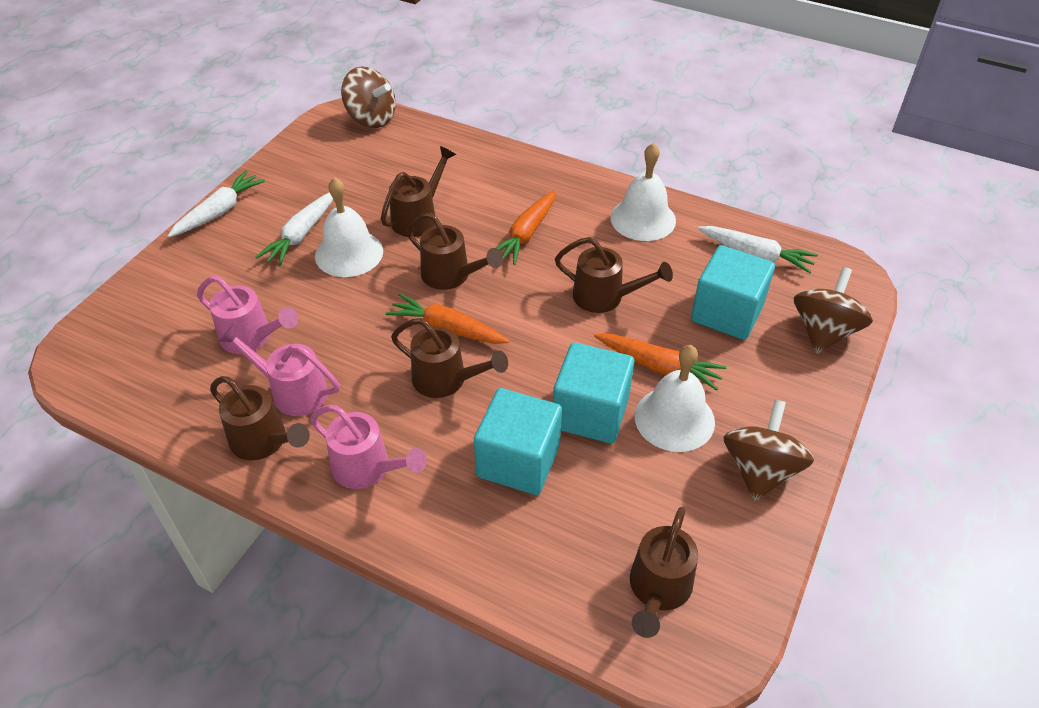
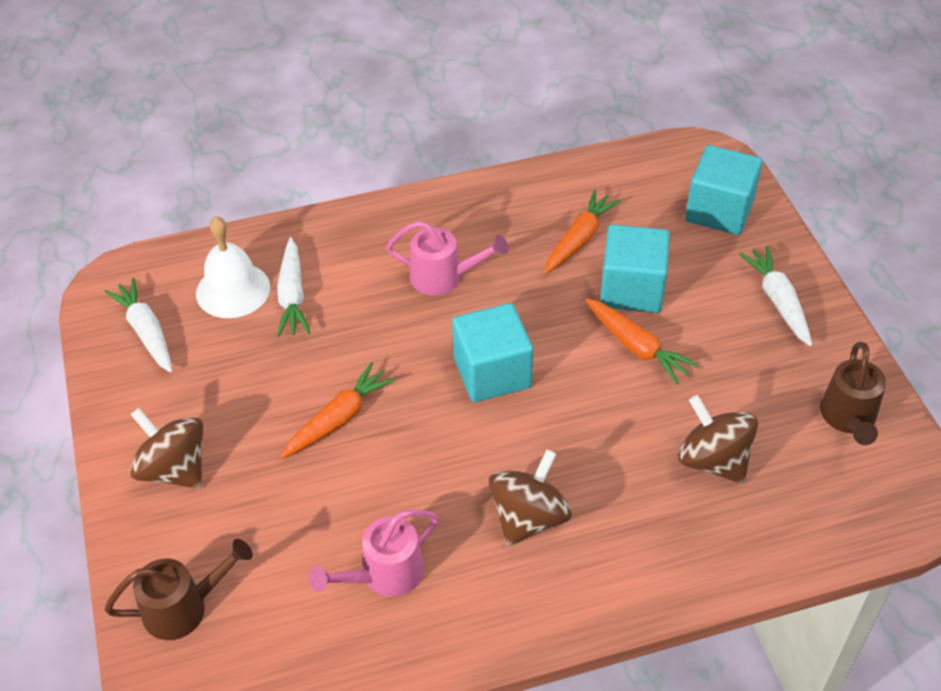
brown watering can: [210,376,310,460] [381,146,456,237] [391,318,508,398] [406,213,503,290] [555,237,673,313] [630,507,698,638] = 6 -> [104,539,253,640] [820,342,886,445] = 2
pink watering can: [197,276,298,354] [219,325,340,416] [310,405,427,489] = 3 -> [309,510,439,597] [386,221,509,296] = 2
white bell: [315,177,383,277] [610,143,676,241] [635,345,715,452] = 3 -> [196,216,270,318] = 1

